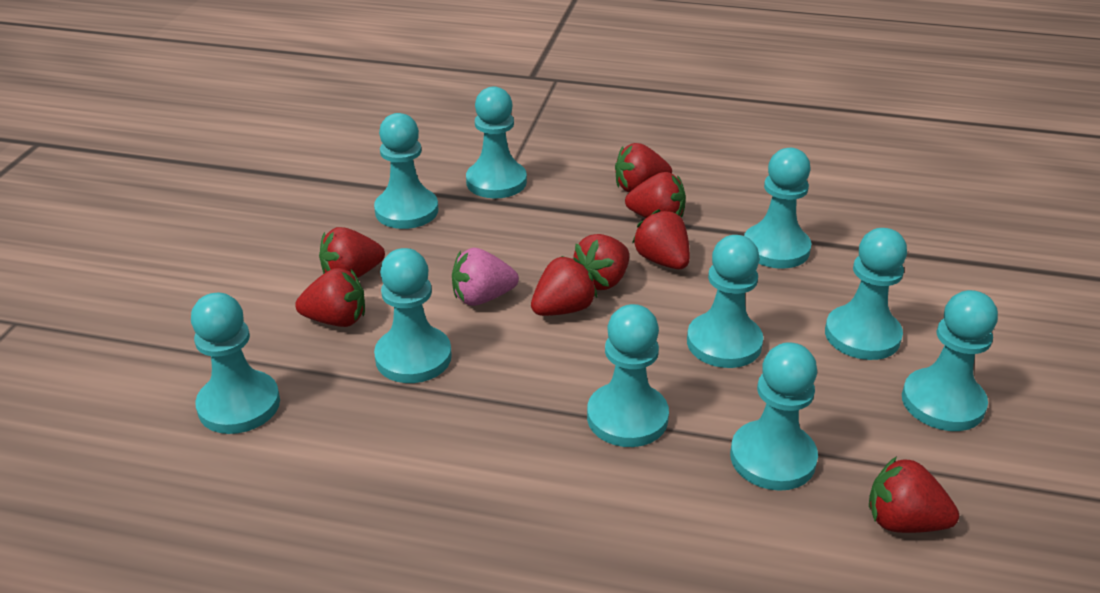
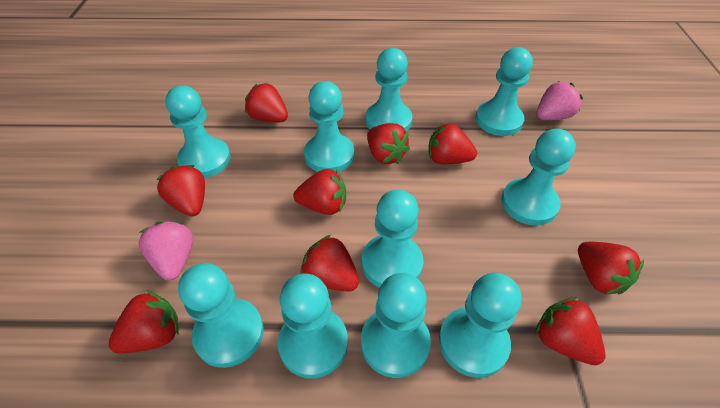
pink strawberry: [452,248,519,306] = 1 -> [138,221,193,280] [536,81,583,120] = 2
red strawberry: [295,268,365,327] [319,227,385,278] [531,256,597,316] [574,234,629,290] [615,143,672,192] [625,172,686,218] [632,209,690,269] [869,456,959,533] = 8 -> [109,290,179,354] [156,165,205,217] [245,83,288,122] [293,169,346,215] [300,235,359,291] [367,123,410,164] [428,122,477,164] [535,297,606,365] [578,242,644,295] = 9

